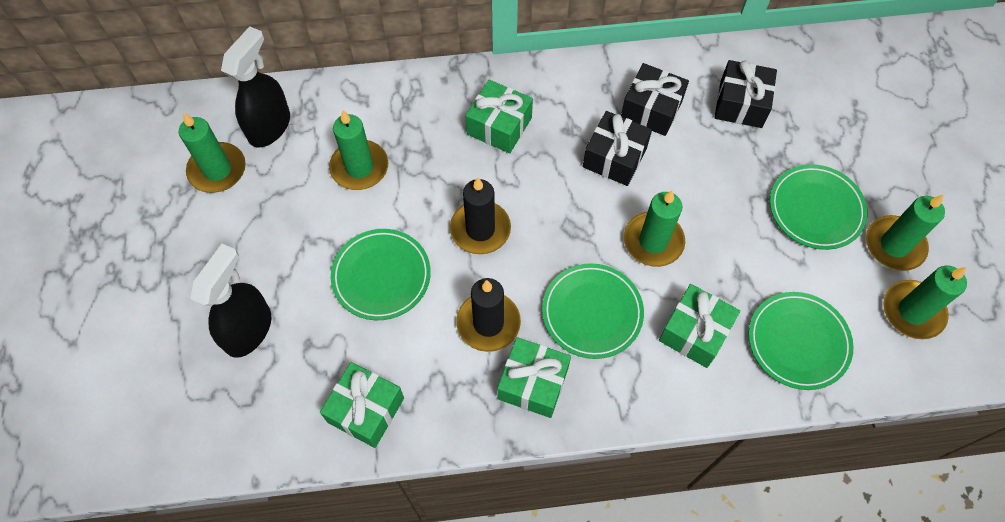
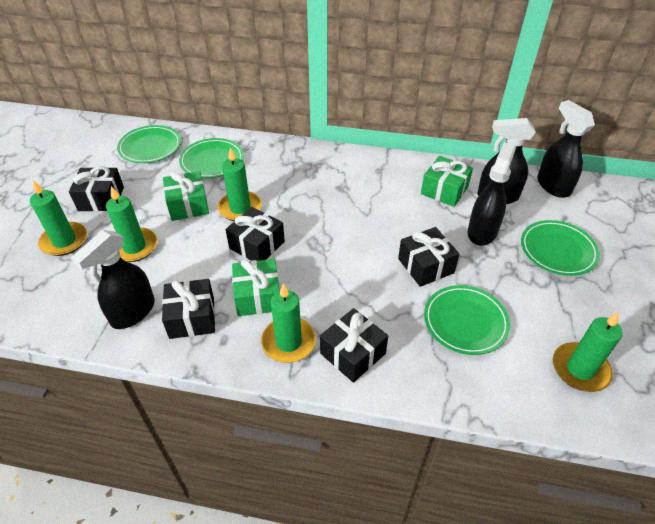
black candle: [450,177,511,254] [456,278,521,352] = 2 -> none = 0
black gift: [583,111,652,186] [621,63,689,136] [714,60,777,128] = 3 -> [69,166,124,211] [162,279,215,339] [226,207,285,261] [320,308,388,383] [398,227,460,287] = 5
black spray bottle: [190,244,271,358] [221,26,290,147] = 2 -> [71,230,155,329] [468,142,516,246] [478,118,536,204] [537,100,595,198] = 4
green gift: [320,362,404,448] [465,80,533,153] [497,337,571,418] [659,284,740,368] = 4 -> [163,171,209,221] [232,259,280,316] [421,156,473,207] = 3

